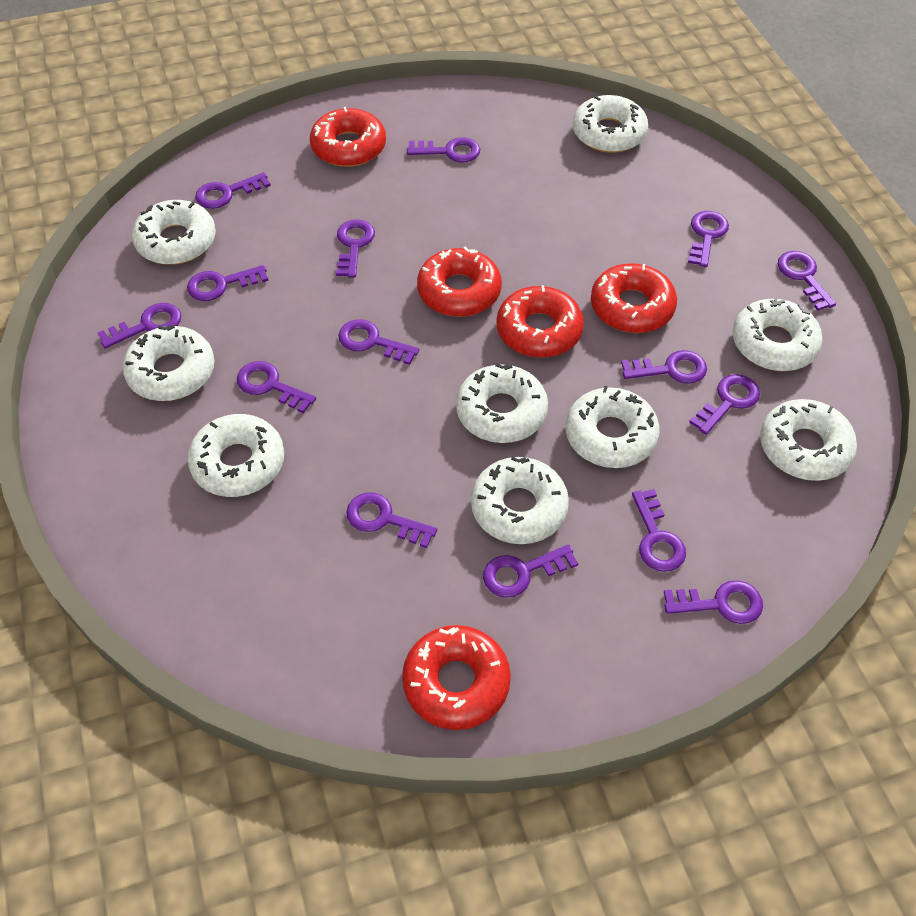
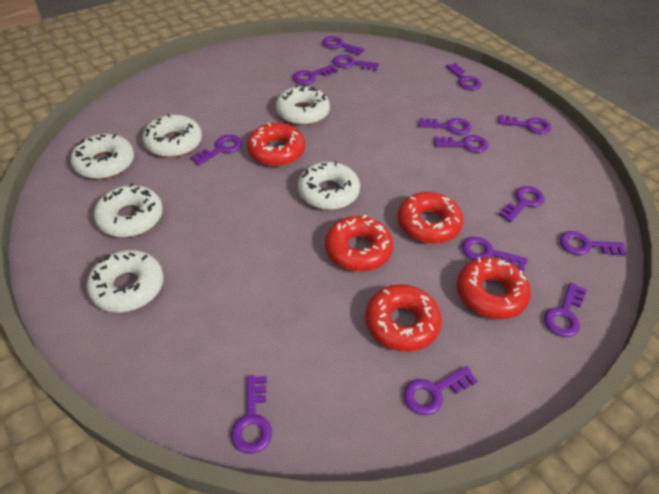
purple key: [98,303,181,349] [187,265,269,301] [195,172,271,209] [237,361,316,413] [336,219,375,278] [338,320,419,365] [346,493,437,548] [407,137,480,162] [483,544,578,598] [621,350,707,384] [632,489,686,572] [664,580,763,624] [688,211,729,267] [689,374,760,435] [778,251,836,311] = 15 -> [190,135,242,166] [231,375,272,454] [293,65,338,85] [322,36,365,55] [333,55,379,71] [404,366,478,415] [419,118,471,135] [434,135,488,153] [446,63,482,90] [462,237,528,271] [498,115,551,134] [498,186,545,222] [544,282,587,337] [560,231,626,256] = 14
white donut: [123,325,214,401] [132,200,216,265] [188,414,284,497] [456,363,548,443] [471,457,569,544] [565,386,659,468] [573,95,648,153] [732,299,823,371] [760,399,857,481] = 9 -> [70,134,134,179] [87,250,164,312] [94,183,163,237] [142,114,202,157] [276,85,330,125] [298,161,360,210] = 6

